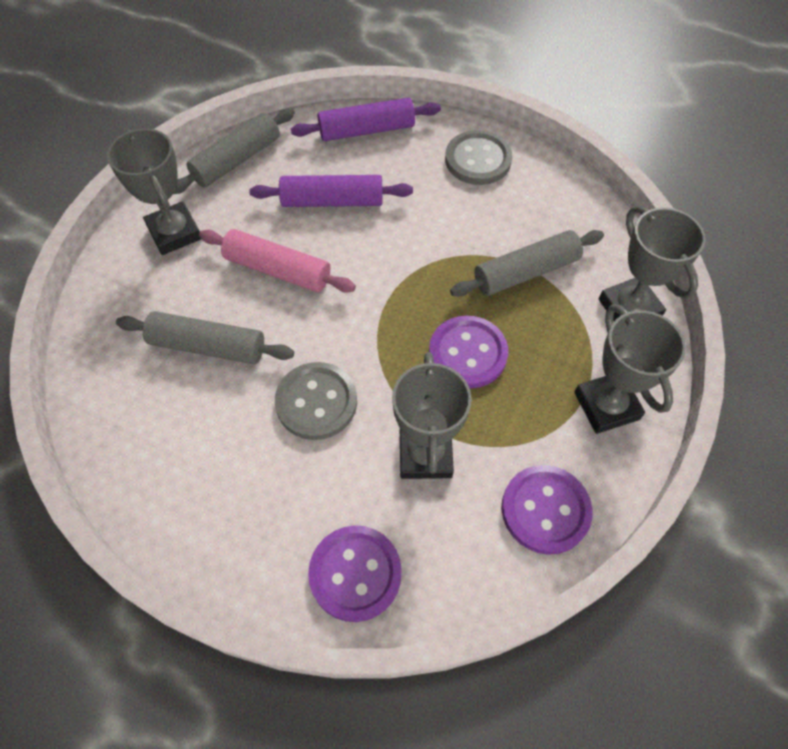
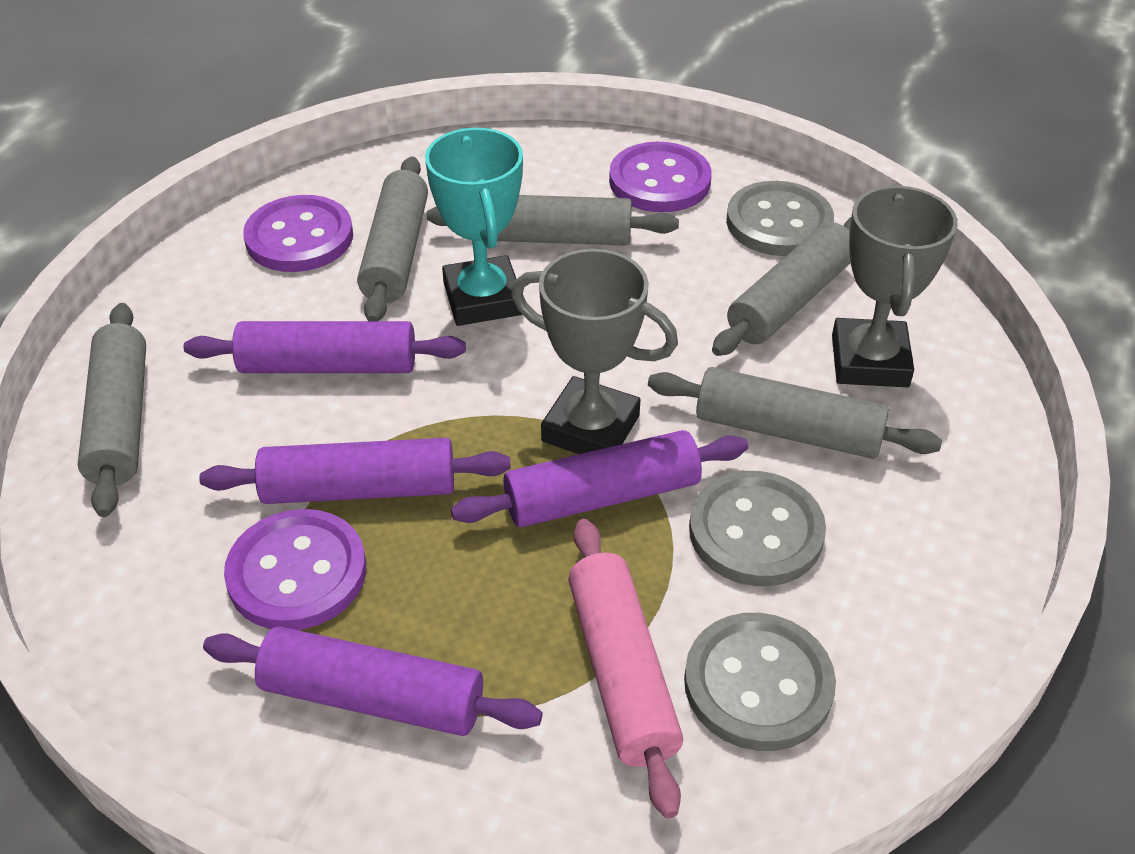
grey button: [275,362,357,440] [445,130,512,185] = 2 -> [684,613,836,751] [689,471,826,586] [726,181,834,256] = 3
grey rolling pin: [116,311,294,364] [174,108,295,194] [450,230,604,297] = 3 -> [78,303,146,517] [357,156,428,321] [427,195,679,246] [648,367,942,459] [712,217,851,356] = 5
grey trophy: [107,128,201,255] [392,352,472,479] [574,304,686,434] [599,206,706,321] = 4 -> [511,249,678,454] [832,184,958,387] = 2
purple rolling pin: [249,175,413,207] [291,98,441,141] = 2 -> [184,321,466,373] [199,438,511,504] [203,626,543,736] [451,430,748,528] = 4
turquoise trophy: none = 0 -> [425,128,523,326] = 1

